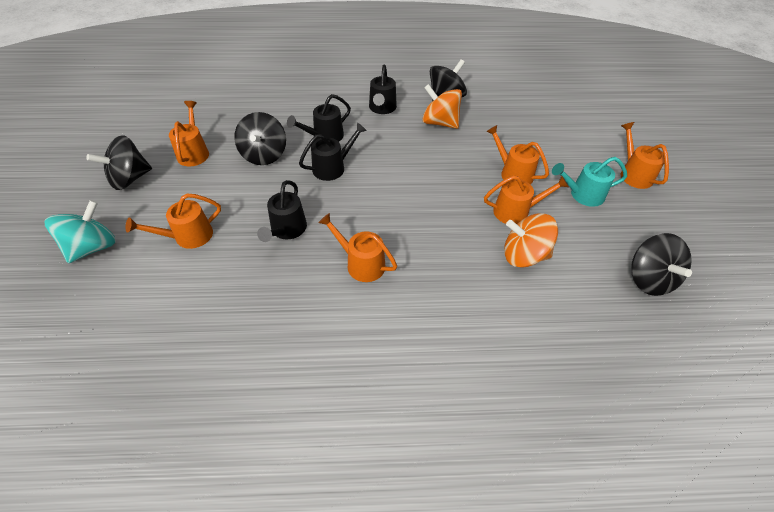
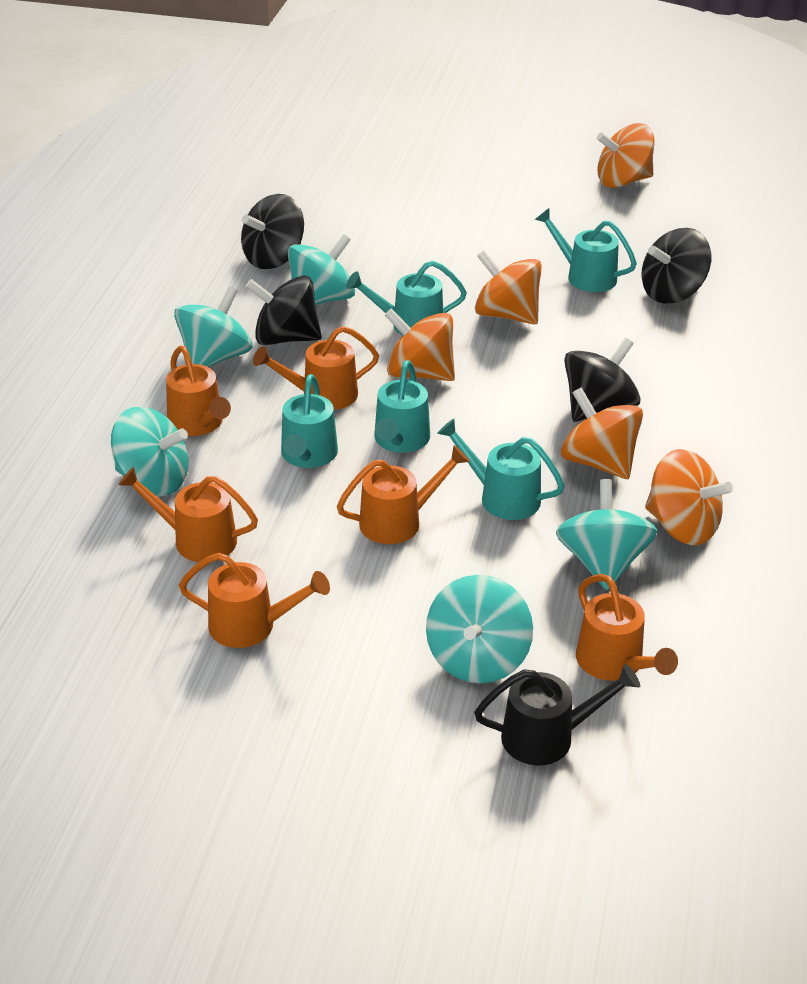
black watering can: [257,180,307,242] [287,94,351,142] [299,122,367,181] [369,65,397,114] = 4 -> [474,664,640,766] = 1
orange spinning top: [422,84,462,129] [504,213,558,268] = 2 -> [384,308,455,381] [475,250,542,324] [560,387,643,479] [597,123,655,188] [645,449,733,545] = 5
turquoise spinning top: [45,200,116,263] = 1 -> [111,407,188,496] [174,287,253,367] [288,234,355,305] [426,575,533,683] [556,479,657,590] = 5
turquoise watering can: [552,157,627,207] = 1 -> [281,374,338,468] [346,260,467,335] [374,360,430,453] [437,419,565,520] [535,208,637,292] = 5

